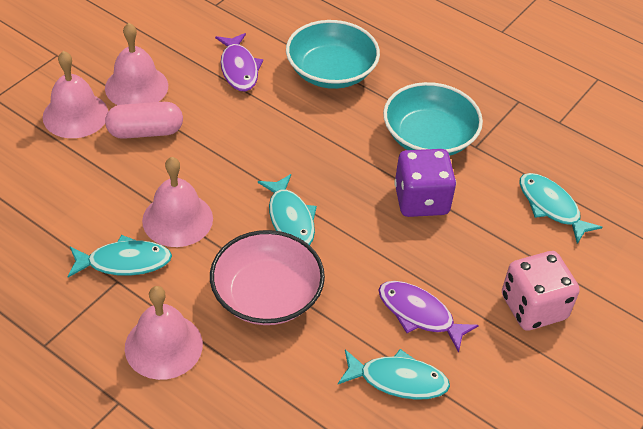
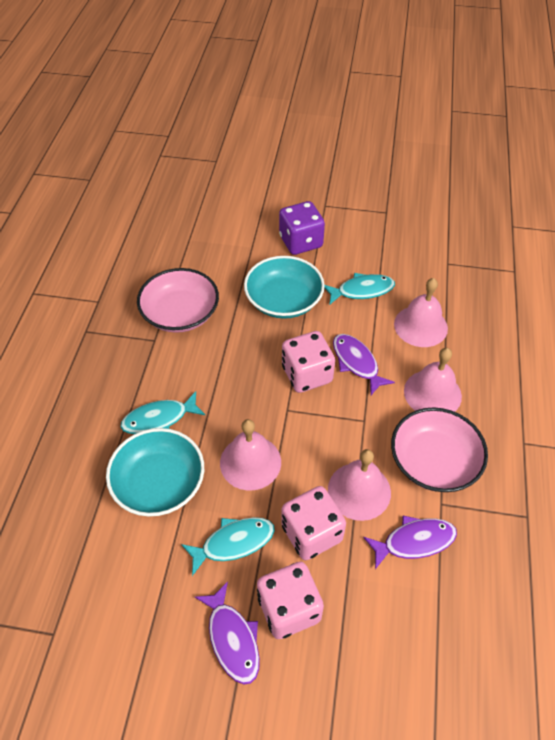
pink bowl: [210,230,325,325] = 1 -> [137,268,219,333] [391,407,488,492] = 2
pink capsule: [105,102,183,139] = 1 -> none = 0
pink dice: [502,251,580,330] = 1 -> [257,562,324,639] [281,486,346,560] [282,331,335,393] = 3
purple fish: [215,33,263,92] [378,281,479,353] = 2 -> [195,582,260,684] [333,334,395,395] [363,515,457,569] = 3
turquoise fish: [67,235,172,277] [258,174,317,245] [338,349,450,400] [520,173,602,244] = 4 -> [121,391,205,434] [181,517,275,576] [324,273,395,304] = 3

